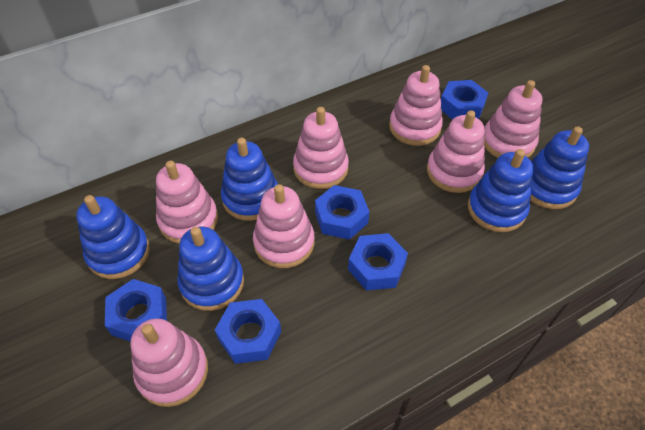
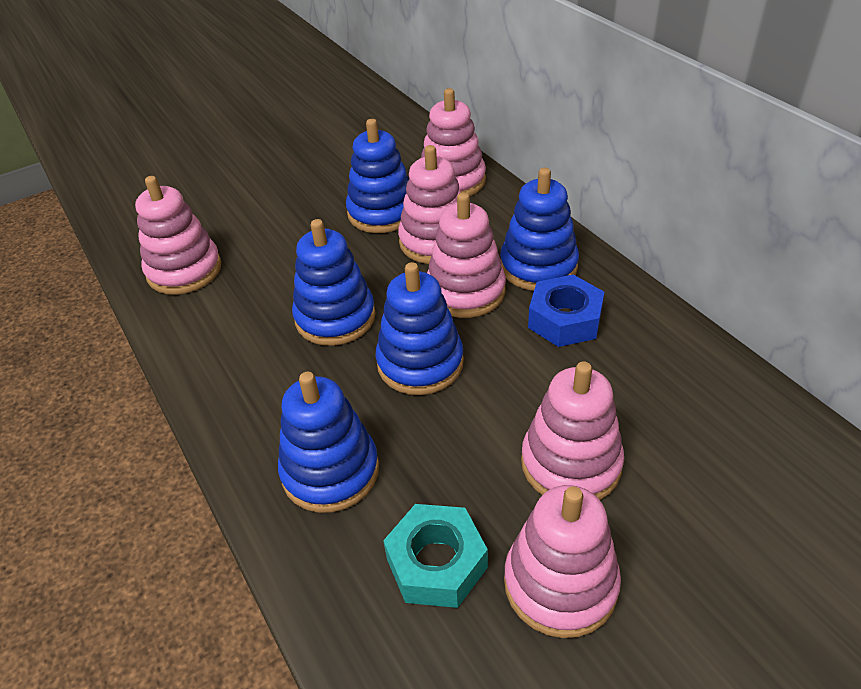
blue nut: [105,279,167,342] [215,299,281,364] [315,185,369,240] [348,233,408,291] [441,80,488,120] = 5 -> [528,275,604,347] = 1
pink stacking toy: [131,318,208,407] [156,161,218,244] [253,184,314,268] [293,107,349,189] [389,65,443,146] [427,110,485,193] [484,80,542,158] = 7 -> [135,176,221,295] [398,145,461,264] [421,88,486,196] [427,192,506,318] [504,485,621,638] [521,361,624,500] = 6
turquoise nut: none = 0 -> [383,504,488,608] = 1

